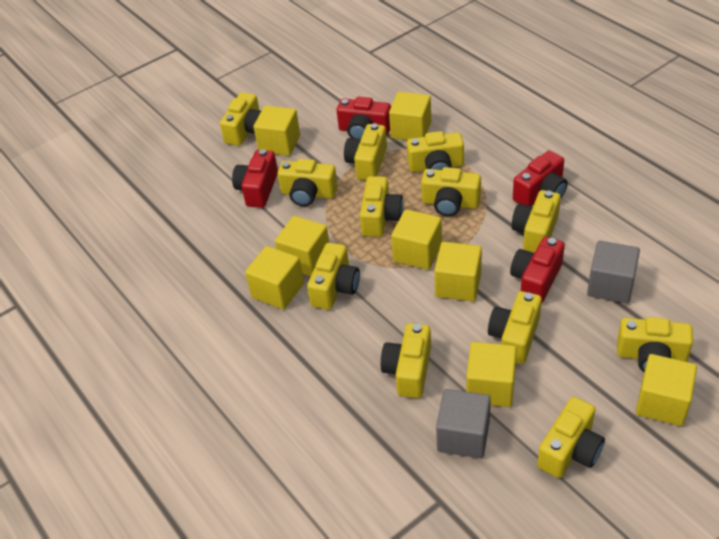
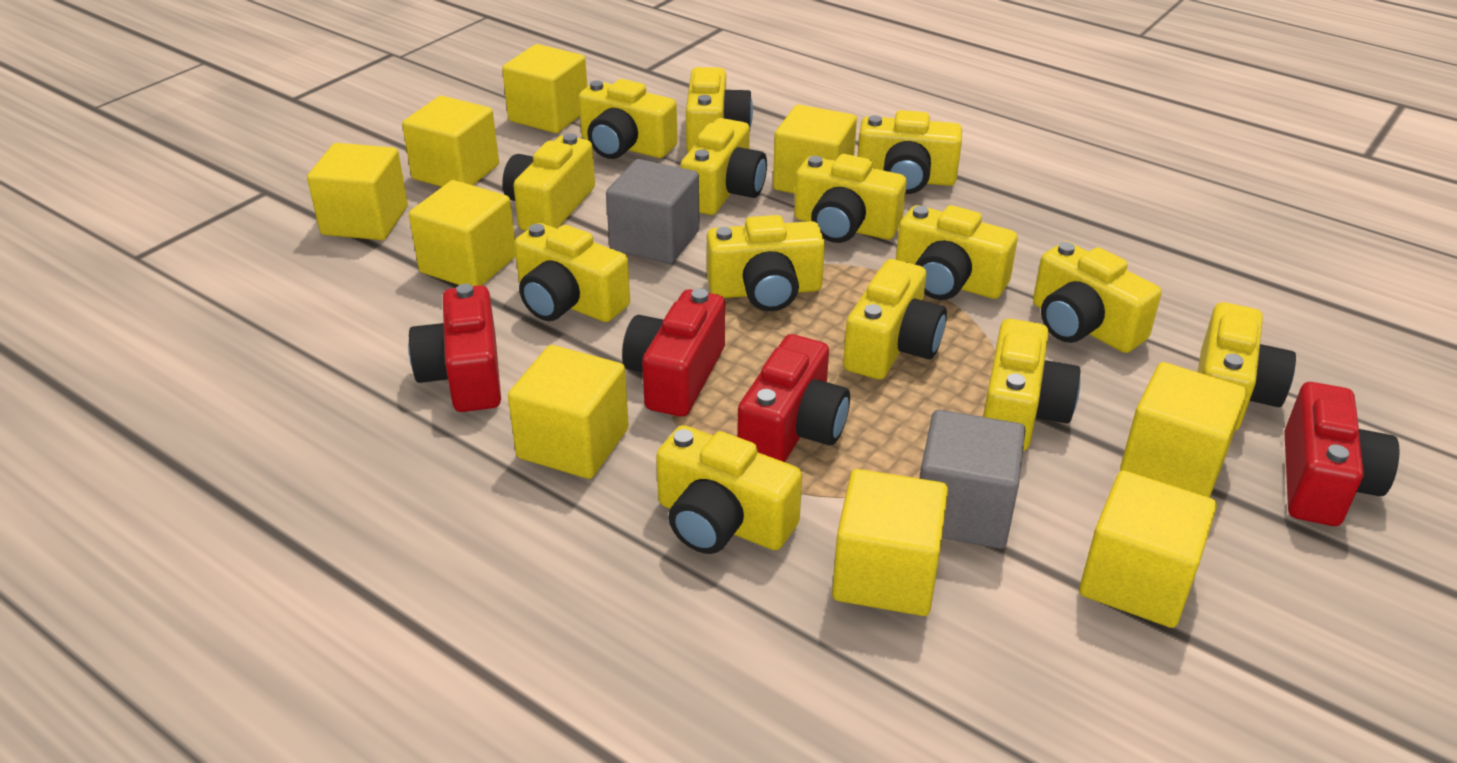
yellow camera: [220,92,261,146] [277,159,338,206] [307,243,360,310] [344,123,387,180] [360,176,403,237] [381,323,431,398] [407,131,464,172] [421,167,481,216] [488,291,542,364] [511,190,561,253] [537,397,605,478] [617,317,693,372] = 12 -> [502,134,595,231] [514,223,630,322] [579,79,678,159] [656,425,802,554] [680,118,767,215] [686,67,753,153] [707,215,825,311] [794,154,907,243] [843,259,947,379] [858,110,962,194] [896,205,1018,300] [983,319,1080,451] [1033,241,1162,353] [1197,302,1296,431] = 14
yellow cube: [245,246,304,309] [254,106,300,156] [275,216,329,276] [389,92,431,140] [391,209,442,270] [434,242,482,301] [466,342,517,407] [636,354,697,426] = 8 -> [307,143,408,240] [402,96,499,187] [409,180,516,286] [502,44,587,133] [508,345,629,479] [773,105,857,194] [832,469,948,616] [1079,471,1217,628] [1120,362,1247,498] = 9

